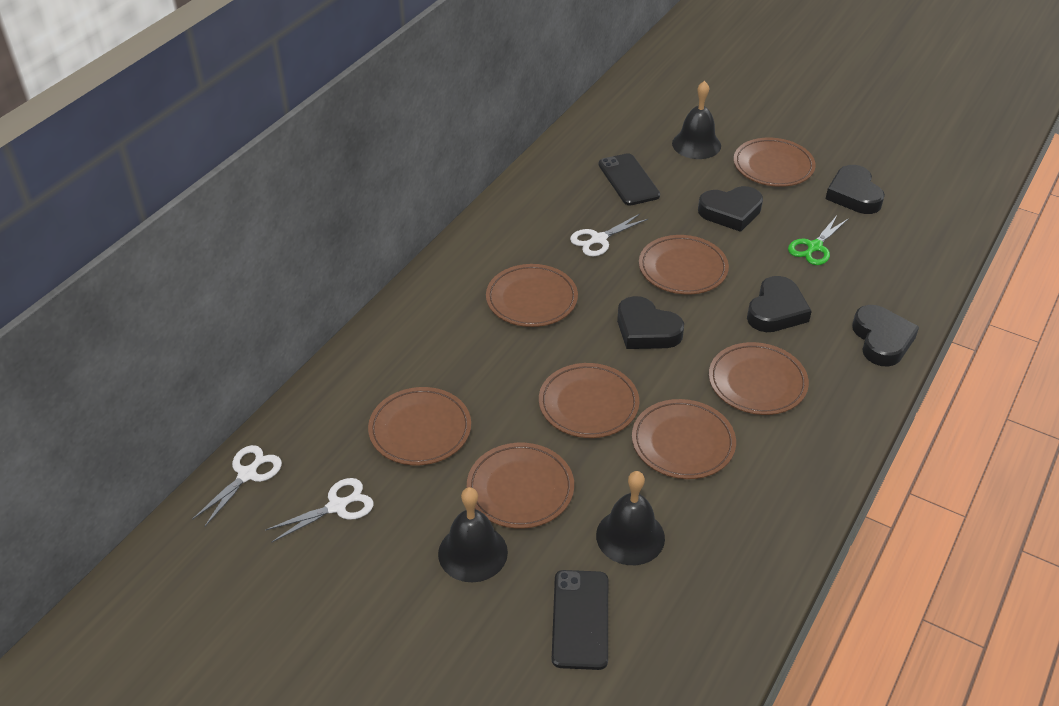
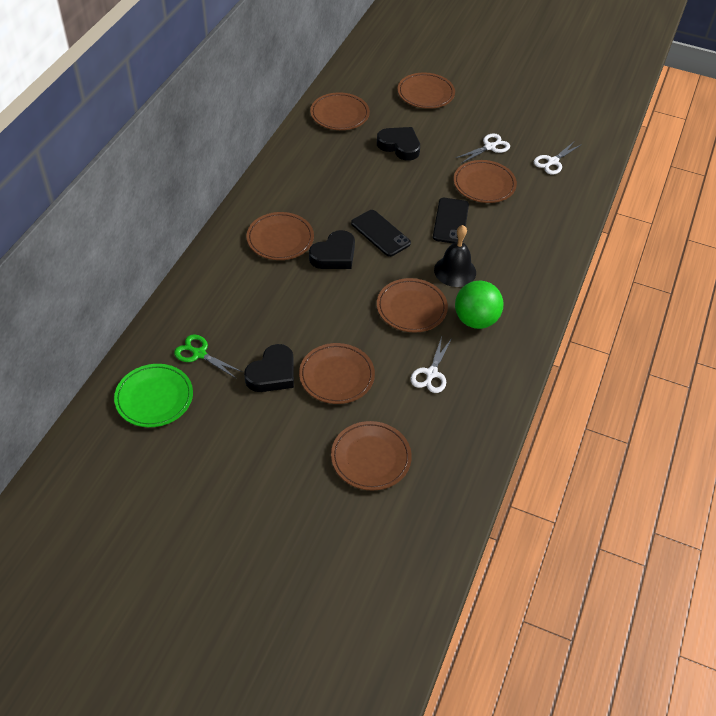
black bell: [438,487,508,582] [596,471,665,565] [672,81,721,159] = 3 -> [434,225,476,287] = 1
black heart: [617,296,684,349] [698,186,763,232] [747,276,812,332] [826,165,885,214] [852,305,919,367] = 5 -> [244,344,294,392] [309,230,355,269] [377,127,420,161] = 3
brown plate: [368,387,471,465] [467,443,574,529] [486,264,578,327] [539,363,639,438] [632,399,736,479] [639,235,729,294] [709,342,809,415] [734,138,816,187] = 8 -> [246,212,314,260] [299,343,375,404] [310,92,370,130] [331,421,412,491] [377,278,448,333] [397,73,455,109] [454,160,517,203] = 7
green ball: none = 0 -> [455,281,503,329] = 1
green plate: none = 0 -> [114,364,193,427] = 1

